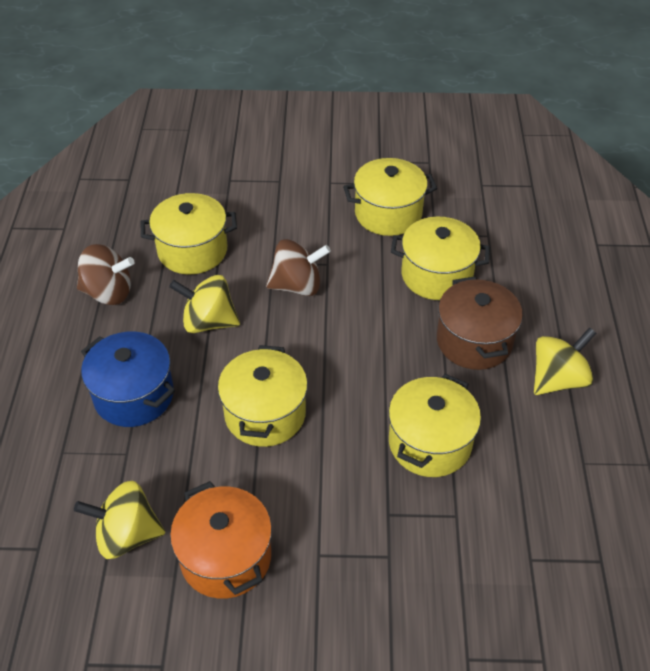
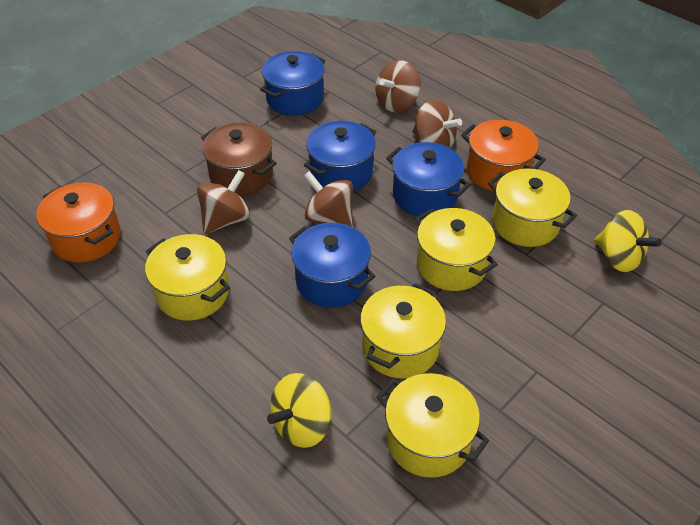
blue pot: [81,332,175,427] = 1 -> [260,51,325,116] [289,223,375,308] [304,121,376,191] [386,142,471,216] = 4
brown spinning top: [77,244,135,305] [266,239,331,296] = 2 -> [197,170,250,234] [304,171,353,227] [375,60,421,112] [412,100,462,148] = 4
orange pot: [170,481,272,599] = 1 -> [36,182,121,263] [461,120,546,192] = 2
yellow spinning top: [74,481,165,559] [169,275,240,333] [534,327,596,395] = 3 -> [267,373,331,448] [594,210,661,272] = 2

